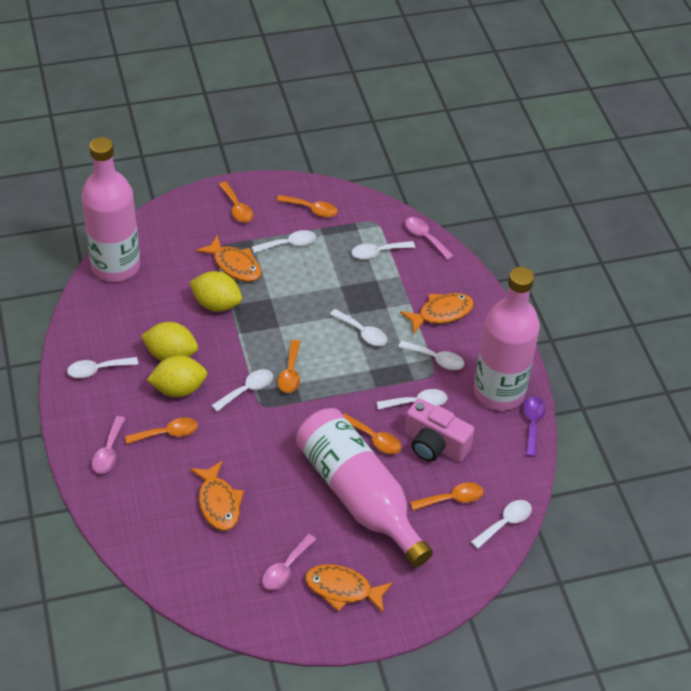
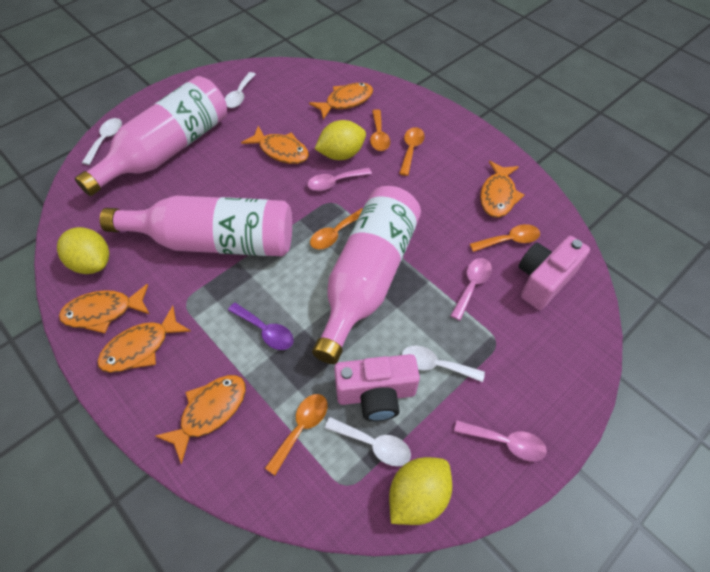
orange fish: [190,461,244,531] [196,235,262,282] [305,565,393,613] [400,293,474,334] = 4 -> [59,284,149,333] [97,306,190,373] [155,375,246,464] [241,126,309,164] [309,83,373,119] [480,161,524,218] = 6
orange spoon: [125,417,198,444] [219,182,253,223] [276,195,338,217] [278,340,300,393] [343,413,401,454] [410,482,484,511] = 6 -> [265,394,328,475] [310,208,363,249] [370,109,390,151] [399,127,425,176] [470,224,540,252] = 5
pink camera: [405,398,474,462] = 1 -> [334,354,420,421] [519,236,590,310] = 2
white spoon: [67,357,138,378] [211,369,273,412] [252,230,316,253] [330,309,387,346] [352,241,415,260] [377,389,447,410] [398,341,464,370] [471,500,532,549] = 8 -> [82,118,122,165] [225,72,256,108] [325,417,411,466] [402,346,485,382] = 4

